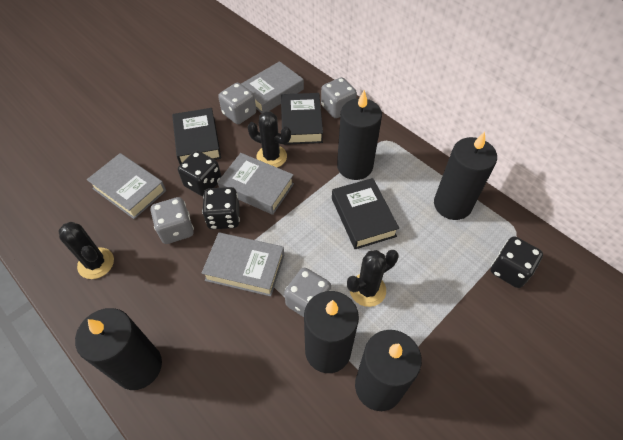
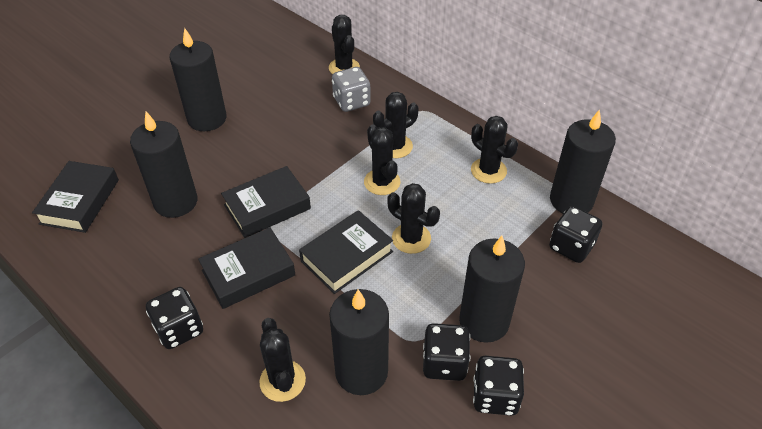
black book: [172,108,221,164] [281,93,323,145] [332,178,399,249] = 3 -> [32,161,119,233] [198,227,295,309] [221,166,311,238] [299,210,393,294] = 4
black cactus: [58,222,114,279] [247,111,291,167] [347,250,399,307] = 3 -> [259,318,306,402] [329,15,360,74] [364,124,401,195] [373,92,418,158] [388,183,440,254] [471,116,518,184] = 6
black dice: [178,151,222,196] [202,187,240,229] [491,236,543,288] = 3 -> [146,287,203,349] [423,323,470,381] [473,356,524,416] [549,206,602,263] = 4
grey book: [87,153,166,219] [201,232,284,297] [218,153,294,215] [241,61,304,113] = 4 -> none = 0
grey dice: [151,197,194,244] [218,83,256,124] [284,268,331,317] [321,77,357,118] = 4 -> [332,67,371,112] = 1

